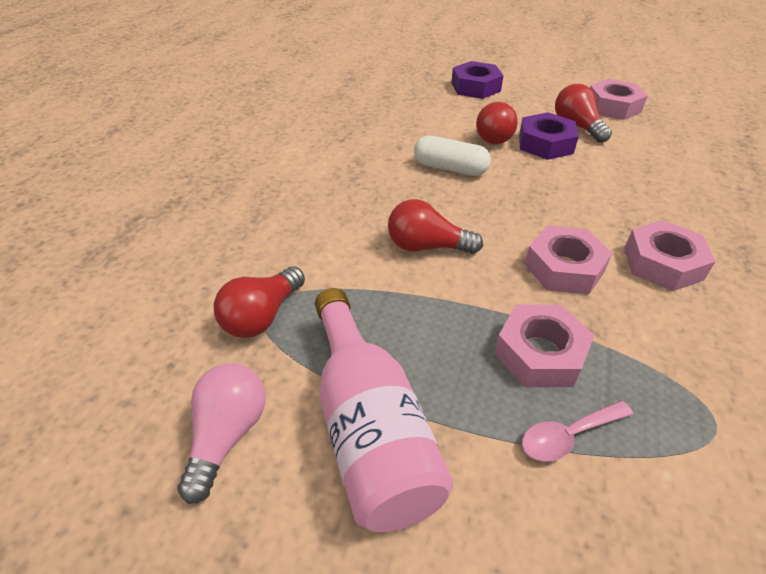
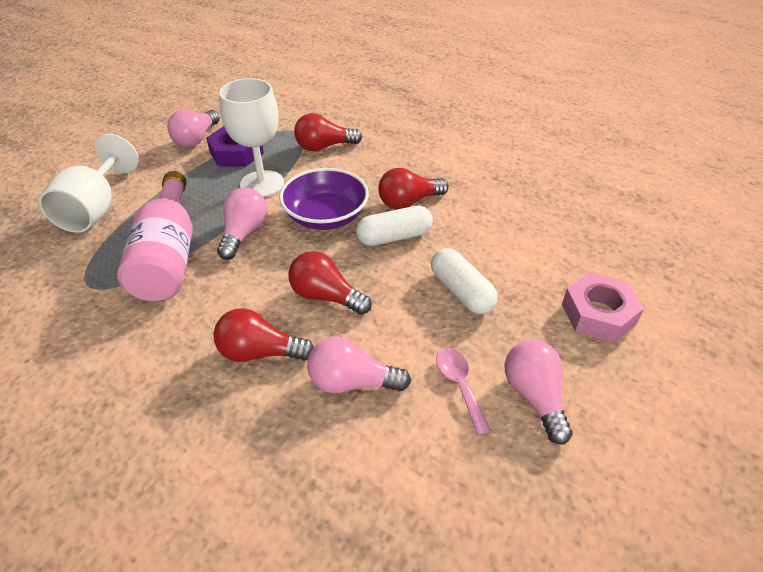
pink light bulb: [177,363,266,504] = 1 -> [167,109,220,147] [217,188,267,260] [307,337,411,393] [505,340,573,445] = 4
pink nut: [494,305,594,387] [524,226,612,294] [590,79,648,120] [625,220,715,291] = 4 -> [562,272,644,342] = 1
purple bowl: none = 0 -> [279,168,369,230] = 1
purple nut: [451,61,504,99] [519,112,579,160] = 2 -> [206,126,264,167] = 1
white capsule: [414,136,491,176] = 1 -> [356,206,433,246] [431,248,498,314] = 2
white goblet: none = 0 -> [39,134,139,233] [219,78,284,197] = 2

